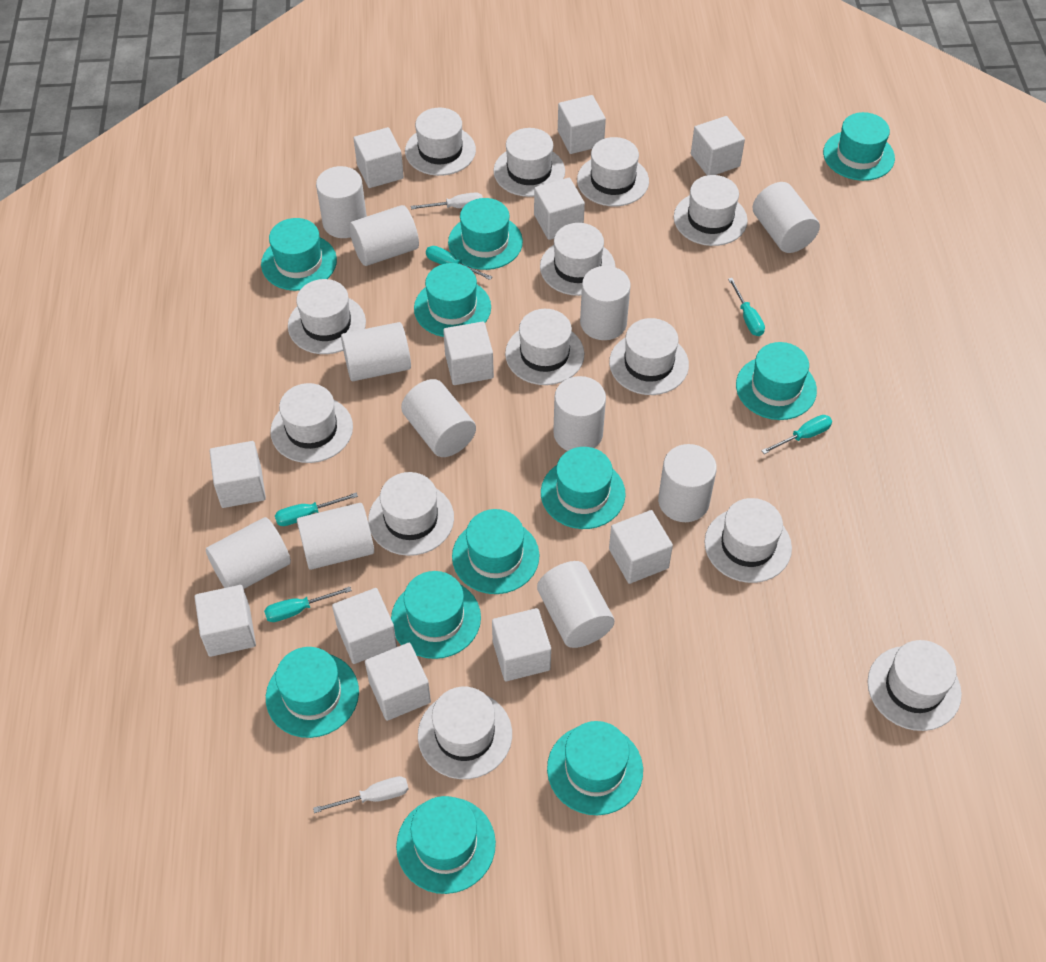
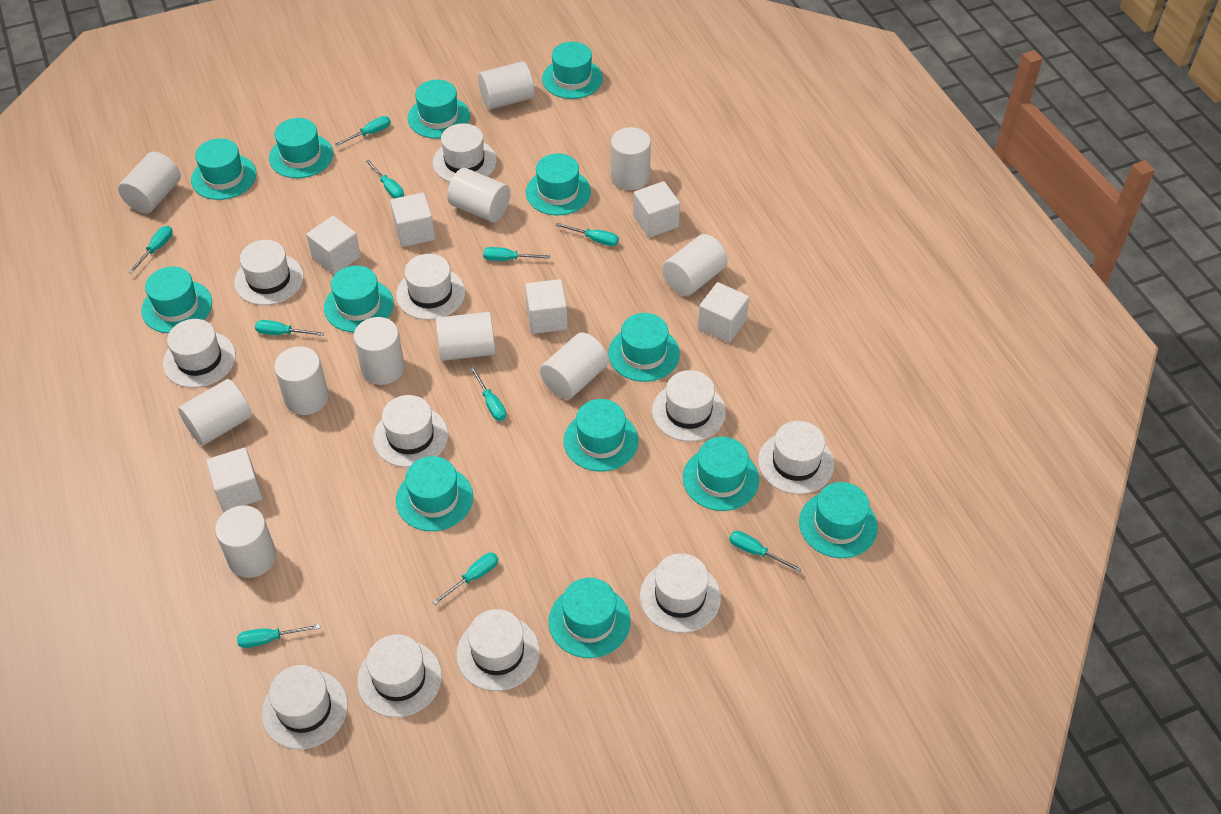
turquoise hat: [261,218,337,291] [266,647,359,738] [391,571,481,659] [396,796,496,894] [414,263,491,337] [448,198,523,270] [452,509,539,594] [541,447,626,529] [547,721,643,815] [736,342,817,420] [823,112,895,181] = 11 -> [141,267,212,333] [191,138,257,200] [269,118,333,178] [324,265,394,332] [396,456,473,531] [408,80,470,138] [526,153,591,215] [542,42,603,99] [549,578,631,658] [564,399,638,471] [608,313,680,382] [683,437,759,511] [799,482,878,558] = 13
turquoise screwdriver: [264,587,352,622] [275,492,358,526] [426,246,492,280] [728,278,765,336] [761,415,832,454] = 5 -> [128,226,173,274] [237,624,320,648] [255,320,324,336] [335,116,391,146] [366,160,404,198] [432,553,498,605] [470,367,506,421] [483,247,550,261] [555,223,619,246] [729,531,802,572] = 10
white cube: [195,585,256,657] [210,441,266,508] [332,588,397,664] [353,127,404,188] [365,643,431,721] [443,322,494,385] [492,608,551,681] [534,178,585,240] [558,95,606,154] [609,510,673,584] [691,116,745,175] = 11 -> [206,447,263,512] [306,216,361,275] [390,192,435,247] [525,279,568,334] [633,181,680,238] [698,282,749,343] = 6
white hat: [270,383,353,463] [288,279,366,354] [368,472,454,556] [405,108,476,176] [418,687,512,779] [493,128,565,197] [505,309,584,385] [540,223,616,296] [577,137,649,206] [609,318,689,395] [674,175,748,246] [704,498,792,583] [867,640,962,731] = 13 -> [163,319,236,388] [234,240,304,305] [262,665,348,750] [357,634,442,718] [373,395,448,468] [396,254,465,320] [433,123,497,182] [456,609,540,691] [640,553,721,633] [652,370,726,442] [758,421,834,494] = 11
white screwdriver: [313,776,409,813] [411,192,483,209] = 2 -> none = 0

